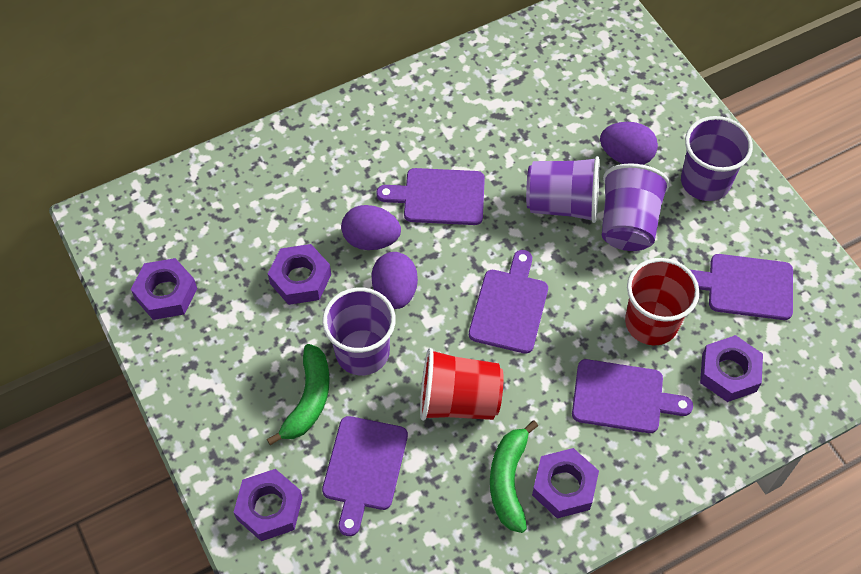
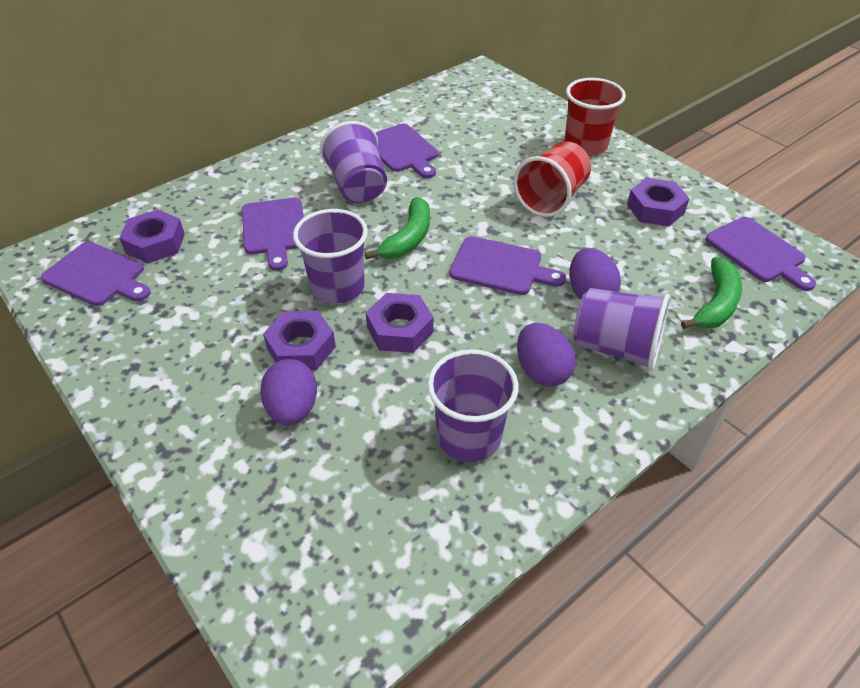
purple nut: [131,258,197,320] [234,469,303,541] [268,244,331,305] [532,448,599,518] [700,335,763,402] = 5 -> [119,209,185,263] [263,311,336,370] [366,293,434,353] [627,178,690,226] = 4

